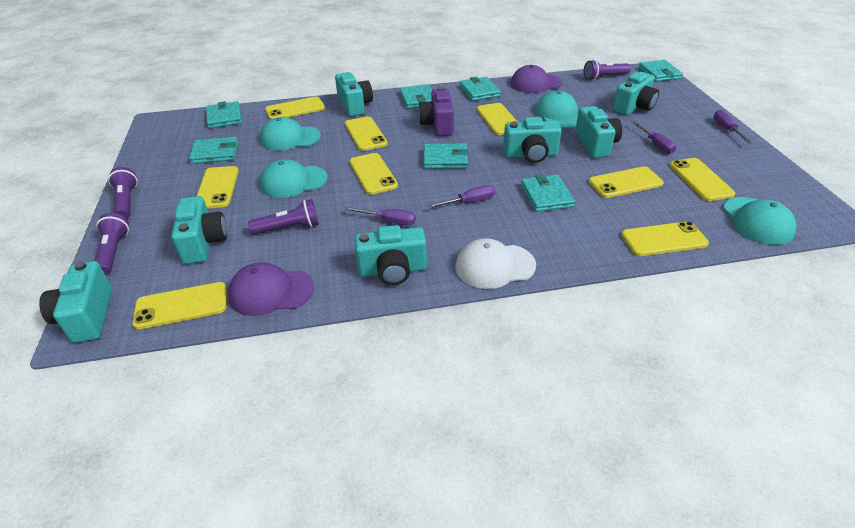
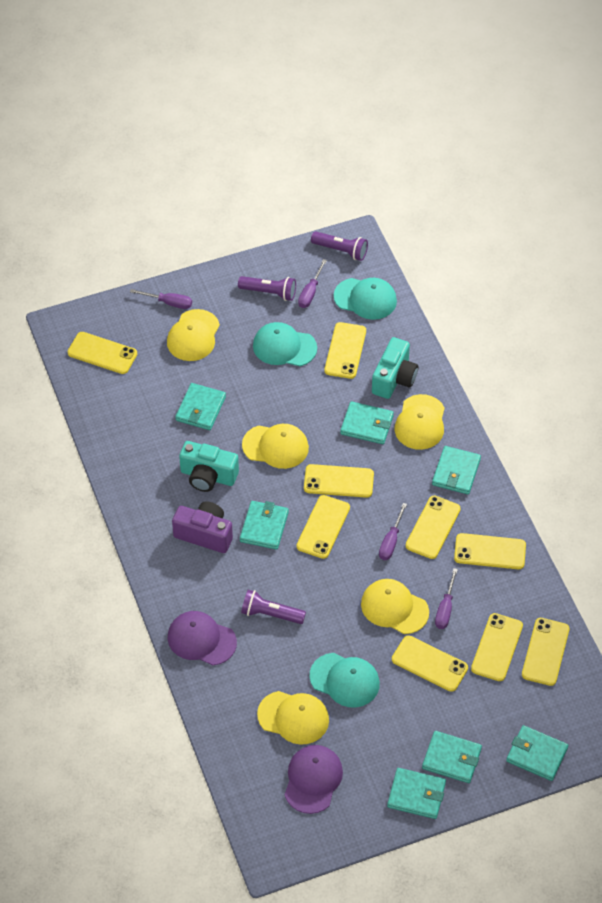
purple flashlight: [95,213,129,275] [108,167,138,219] [248,199,319,235] [584,60,631,80] = 4 -> [238,276,296,301] [241,590,306,624] [311,231,368,261] = 3
turquoise camera: [39,261,112,343] [171,196,227,264] [335,72,373,117] [354,225,427,285] [503,117,562,163] [575,106,622,158] [612,72,659,115] = 7 -> [179,441,239,492] [372,337,418,399] = 2
turquoise cap: [260,117,321,151] [260,159,328,198] [535,91,578,128] [723,197,796,245] = 4 -> [253,322,317,366] [310,653,380,708] [334,278,397,320] = 3
white cap: [455,238,536,289] = 1 -> none = 0
yellow cap: none = 0 -> [167,309,220,361] [242,424,309,469] [257,691,329,745] [361,579,429,634] [394,394,445,450] = 5

